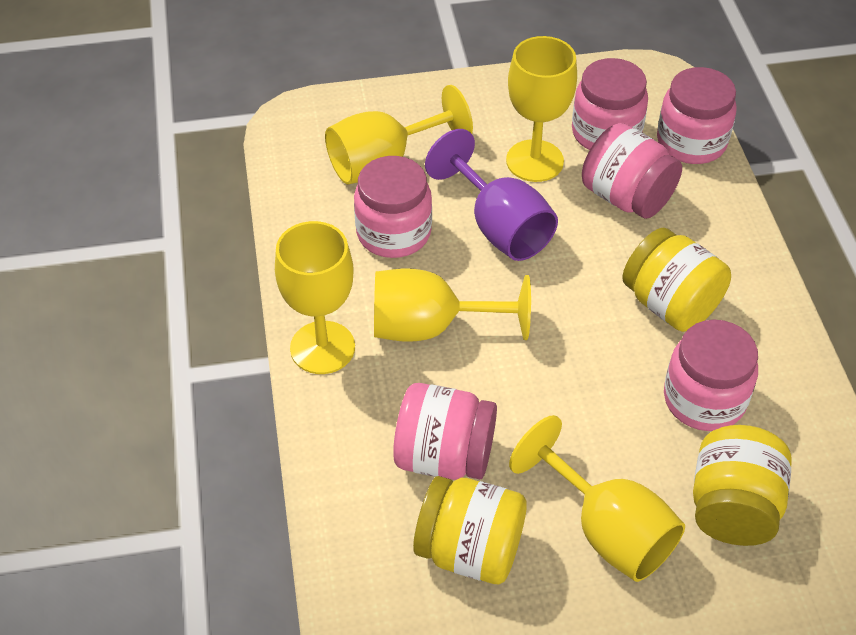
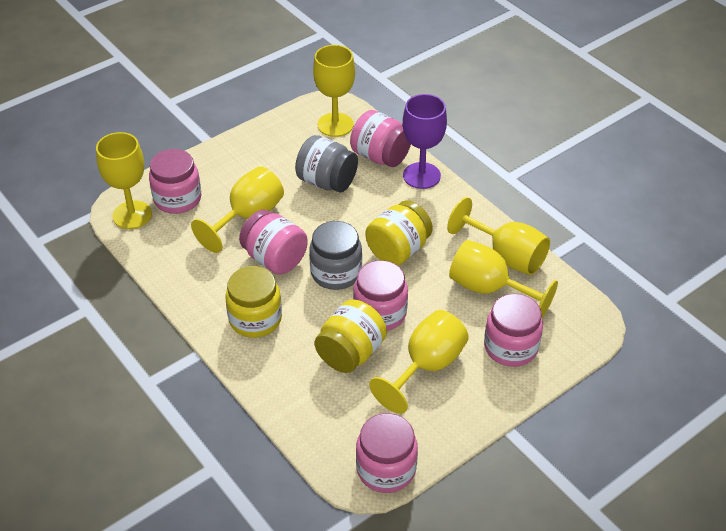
grey jar: none = 0 -> [295,135,358,192] [309,221,362,290] = 2
yellow goblet: [275,221,355,374] [325,85,473,184] [374,269,531,342] [506,36,577,182] [509,415,685,582] = 5 -> [96,132,152,229] [191,166,284,253] [313,45,355,137] [369,310,469,414] [447,197,550,275] [449,240,558,318] = 6

